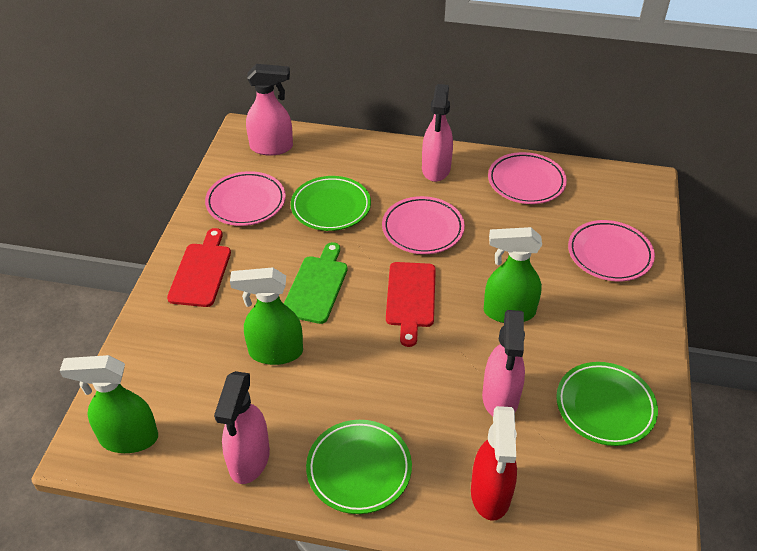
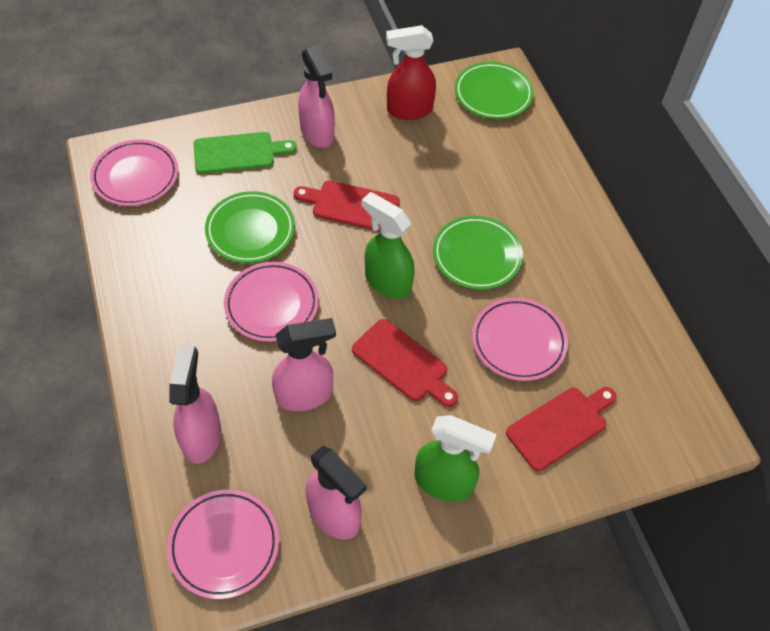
green spray bottle: [60,355,158,453] [230,267,303,365] [484,227,542,323] = 3 -> [362,192,415,299] [414,415,497,502] = 2
red cutting board: [167,228,231,307] [386,262,436,347] = 2 -> [294,181,400,232] [352,319,458,407] [506,387,617,471] = 3

